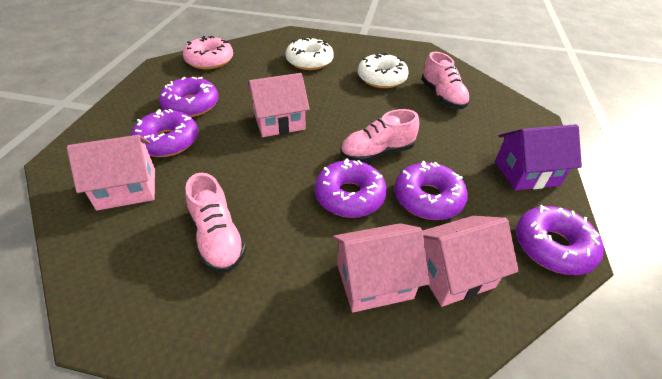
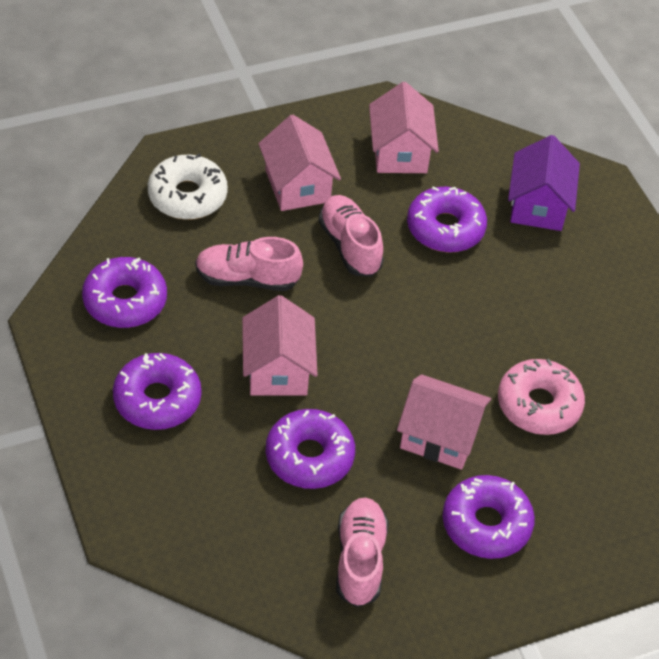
white donut: [286,37,334,70] [358,52,409,88] = 2 -> [148,154,228,220] = 1

